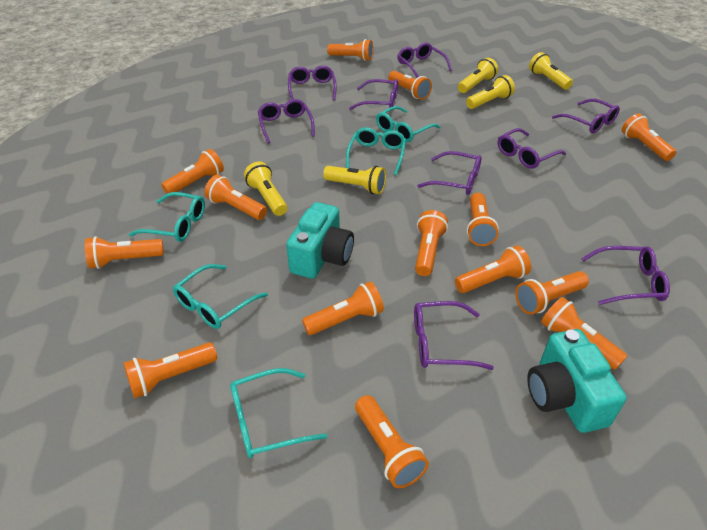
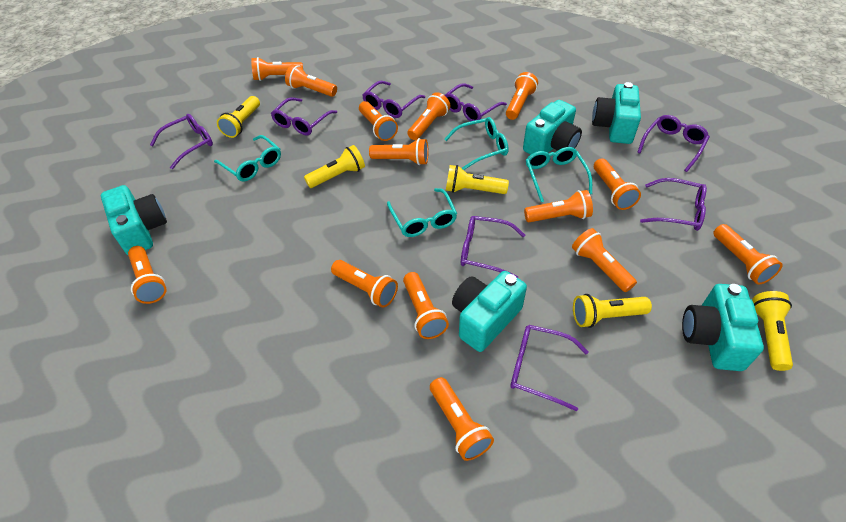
purple glasses: [258,99,315,144] [288,66,337,100] [349,79,398,111] [397,43,452,78] [414,301,494,370] [417,151,482,195] [498,128,566,169] [552,99,620,133] [581,246,670,305] = 9 -> [150,114,213,169] [271,97,337,136] [362,81,425,118] [445,83,507,121] [461,216,525,278] [510,325,589,412] [637,115,710,172] [640,178,707,231] = 8
turquoise camera: [286,202,354,279] [527,329,627,433] = 2 -> [101,185,167,255] [452,271,527,352] [523,100,582,155] [592,82,641,144] [682,284,764,371] = 5
turquoise glasses: [129,192,205,242] [173,264,268,329] [230,368,327,458] [346,127,406,175] [376,106,440,142] = 5 -> [214,135,281,181] [387,188,457,237] [444,117,509,170] [526,147,592,202] = 4

